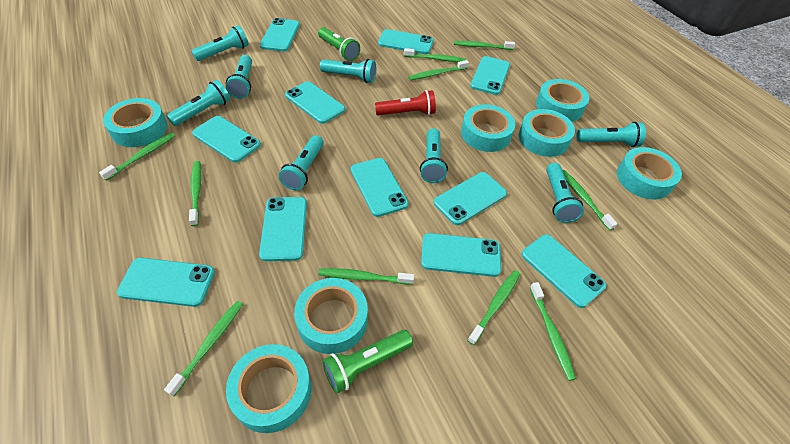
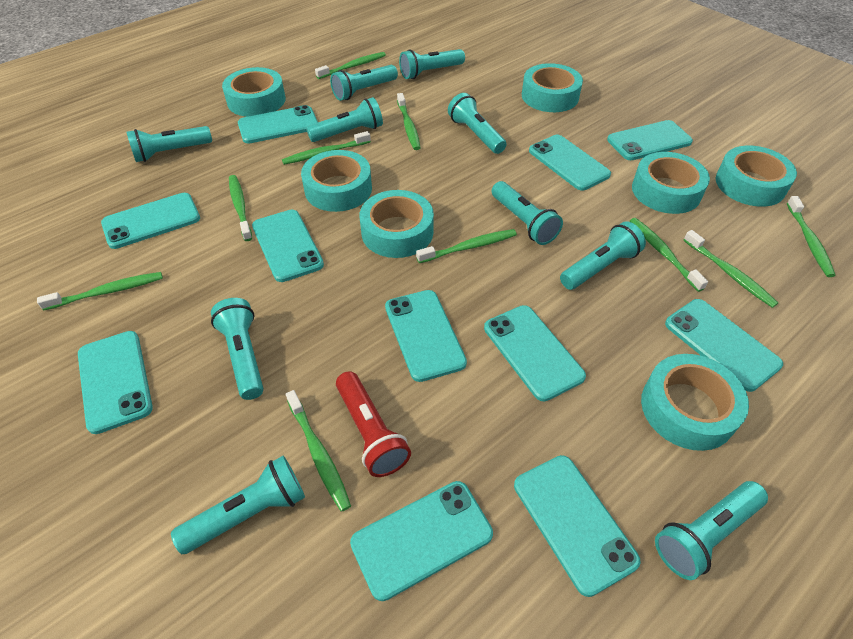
green flashlight: [318,27,360,61] [322,330,413,393] = 2 -> none = 0
turquoise flashlight: [167,80,230,126] [191,25,249,61] [226,55,252,99] [279,135,324,190] [320,59,376,83] [420,128,448,183] [546,163,584,223] [576,122,646,147] = 8 -> [126,126,212,162] [171,456,305,554] [211,298,264,400] [306,97,383,142] [330,65,398,101] [399,49,465,79] [448,93,506,154] [492,181,563,245] [560,221,646,290] [655,481,768,580] = 10

